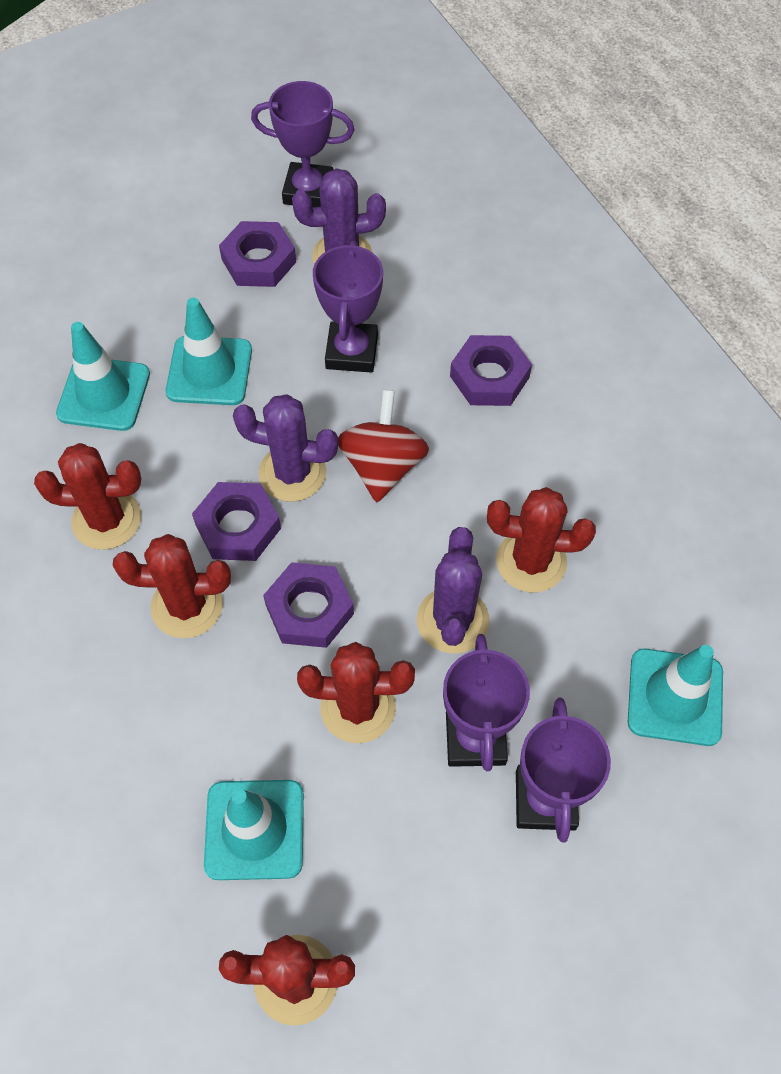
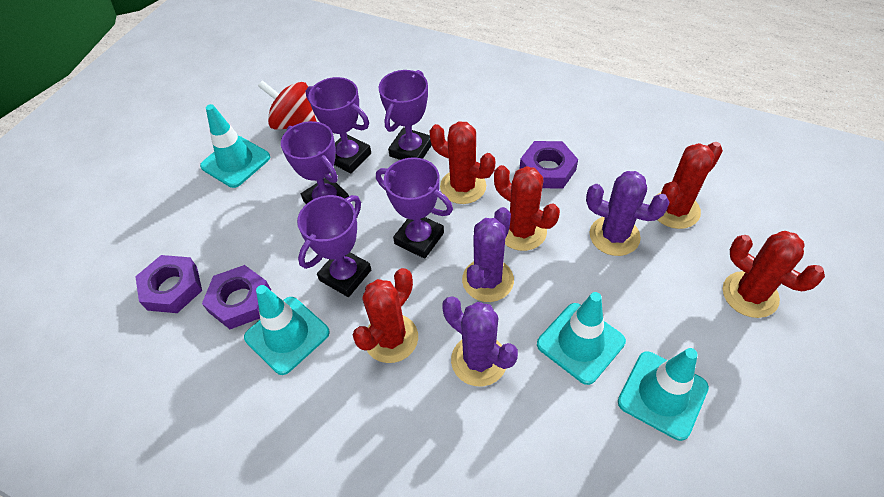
purple nut: [192,482,281,561] [219,221,296,287] [263,562,354,648] [450,335,532,406] = 4 -> [135,255,202,313] [202,265,271,329] [520,141,578,189] = 3
purple trophy: [251,81,355,207] [313,241,383,373] [443,634,530,771] [516,698,611,842] = 4 -> [281,121,349,204] [297,195,371,297] [306,77,371,173] [376,157,453,259] [379,70,432,160] = 5

